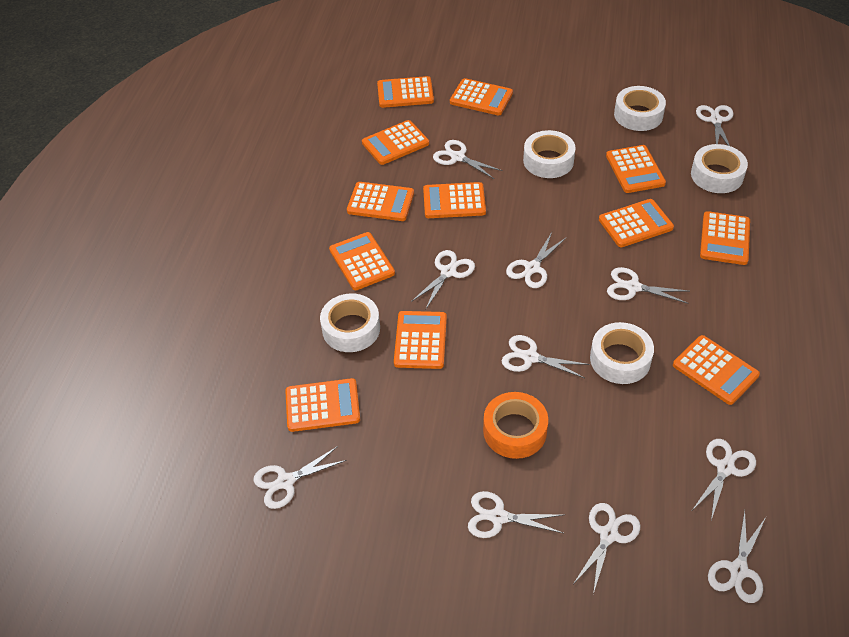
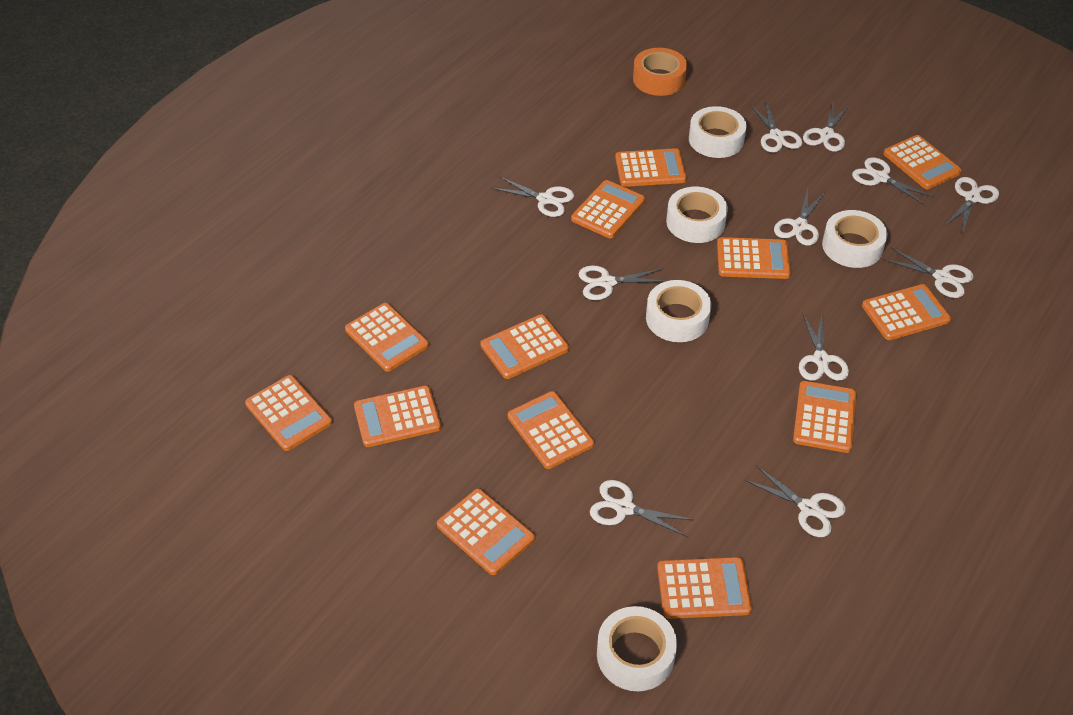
orange calculator: [285,378,360,432] [329,232,395,290] [347,182,414,221] [362,120,429,165] [377,76,434,108] [394,311,447,369] [423,182,486,218] [450,78,513,115] [599,199,674,247] [606,145,666,193] [673,335,760,405] [700,211,750,265] = 12 -> [245,375,332,451] [345,303,429,372] [354,385,441,447] [437,488,535,575] [480,314,569,379] [508,391,594,469] [571,180,645,238] [615,148,687,187] [657,557,752,619] [717,237,791,279] [793,381,856,453] [862,284,951,340] [883,135,962,189] = 13

